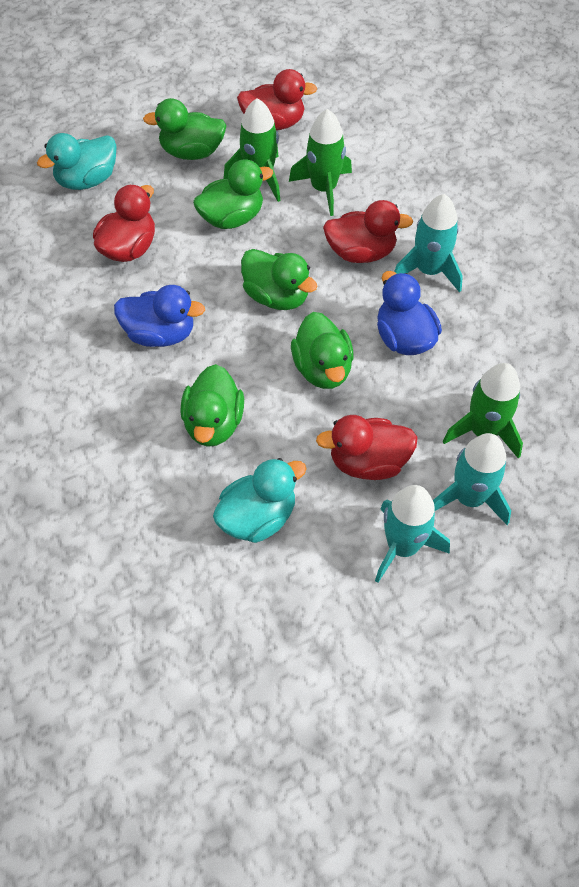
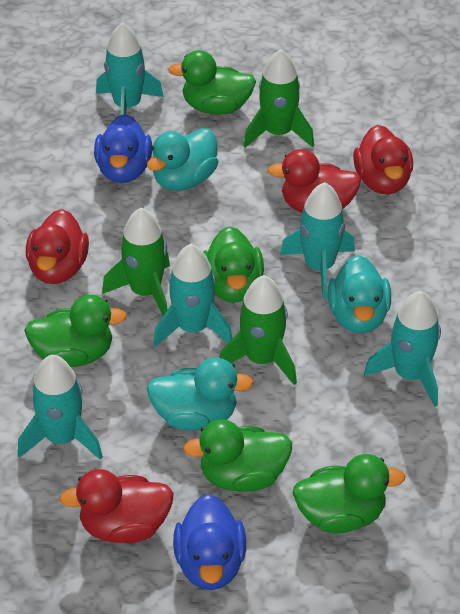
turquoise duck: [37,133,117,190] [213,458,307,543] = 2 -> [147,128,218,191] [147,358,253,430] [328,255,391,333] = 3
turquoise rocket: [375,485,450,583] [394,194,463,293] [433,433,511,525] = 3 -> [18,355,103,460] [96,22,164,115] [153,244,233,347] [280,182,355,298] [364,291,441,407] = 5

